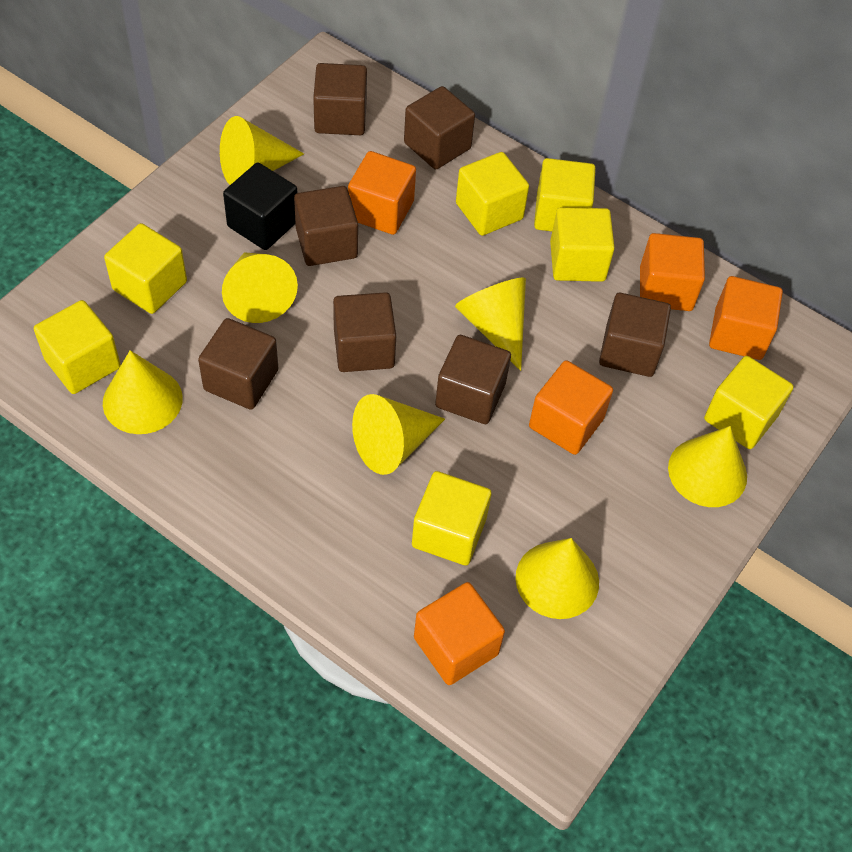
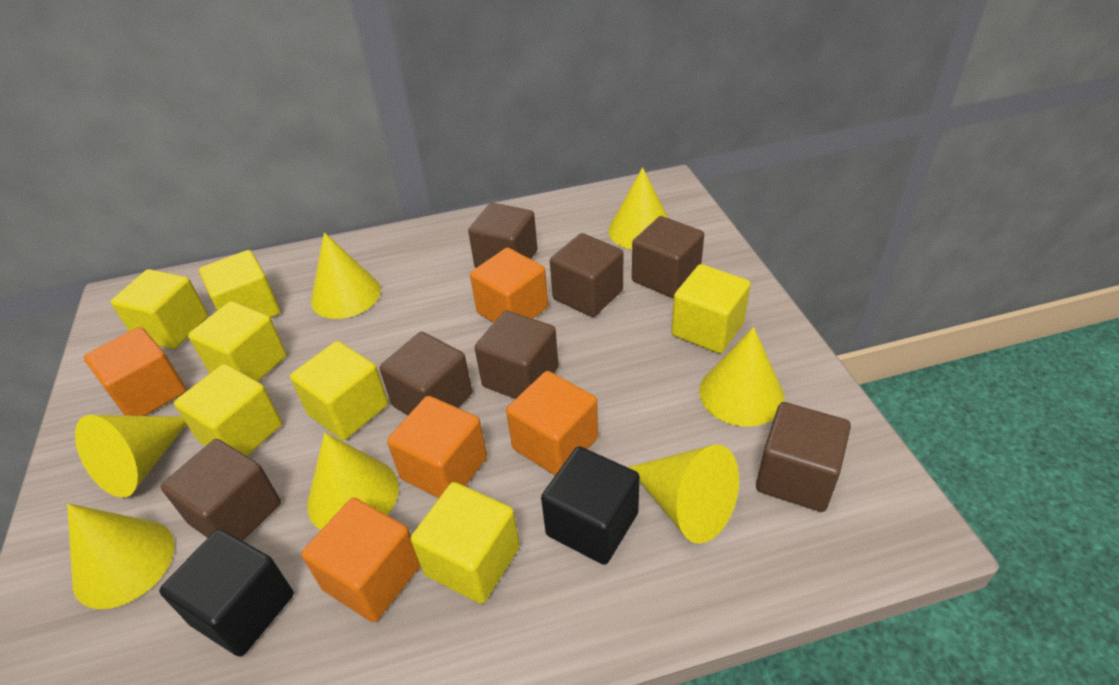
black cube: [223,163,297,250] = 1 -> [159,529,294,657] [541,446,640,565] = 2

